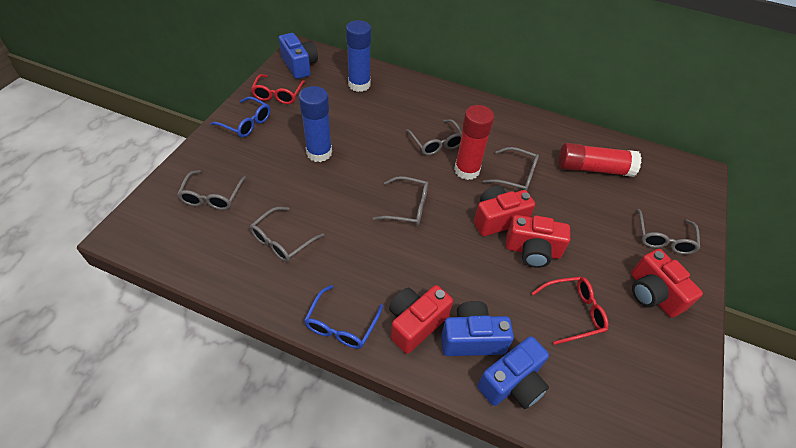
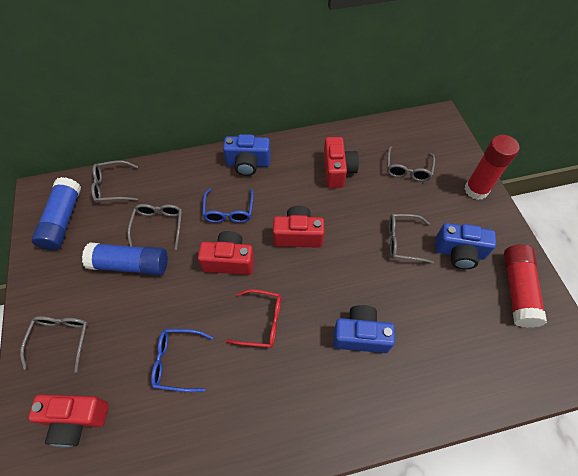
grey glasses: [177,170,246,210] [250,207,324,262] [372,176,428,226] [406,119,462,155] [483,147,539,191] [637,209,700,255] = 6 -> [20,316,88,373] [91,160,138,203] [127,204,182,250] [387,146,435,182] [389,214,434,264] = 5
red glasses: [251,74,305,104] [532,277,609,345] = 2 -> [226,289,281,348] = 1

